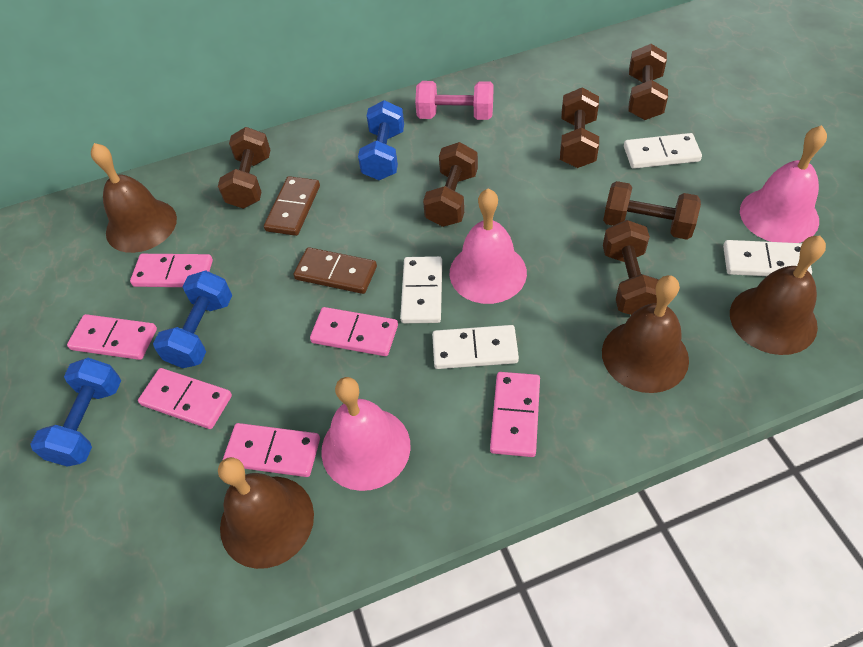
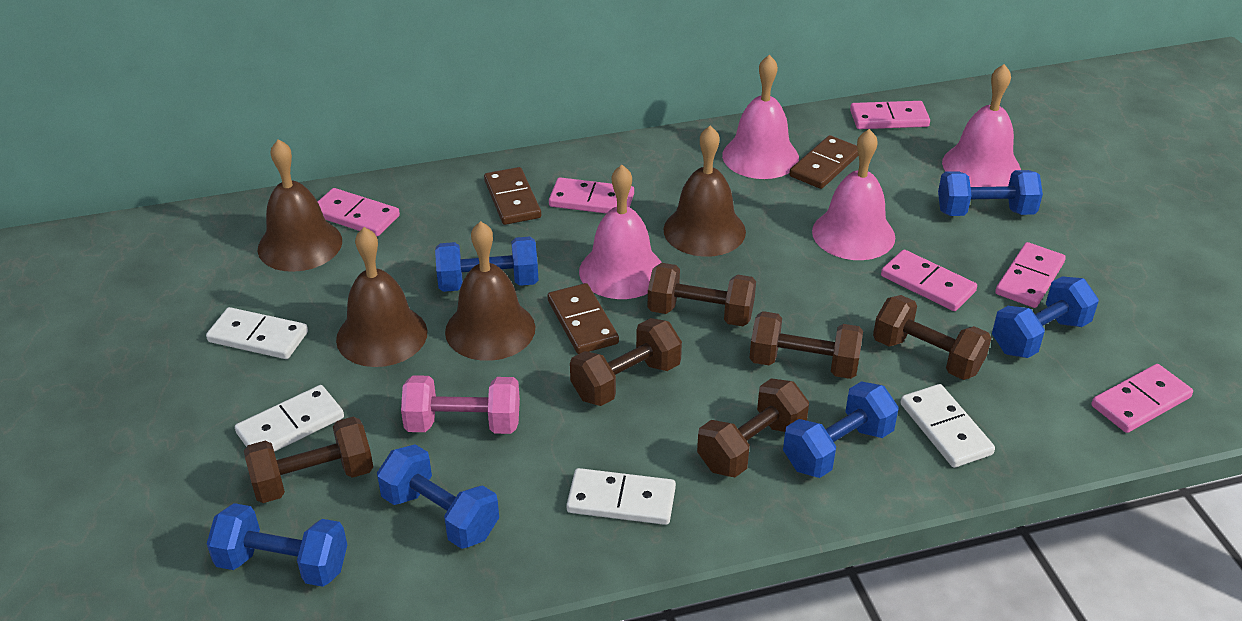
blue dumbbell: [30,358,121,467] [153,270,232,368] [358,100,404,180] = 3 -> [207,503,347,587] [377,444,499,549] [435,237,538,292] [783,381,899,478] [938,170,1043,216] [992,276,1099,358] = 6
brown domino: [264,176,320,236] [293,247,377,294] = 2 -> [484,167,541,225] [548,283,619,354] [789,135,858,189] = 3
pink bell: [321,377,411,491] [450,189,527,304] [740,125,827,243] = 3 -> [579,165,662,299] [722,55,799,179] [812,129,895,260] [942,64,1021,187] = 4

